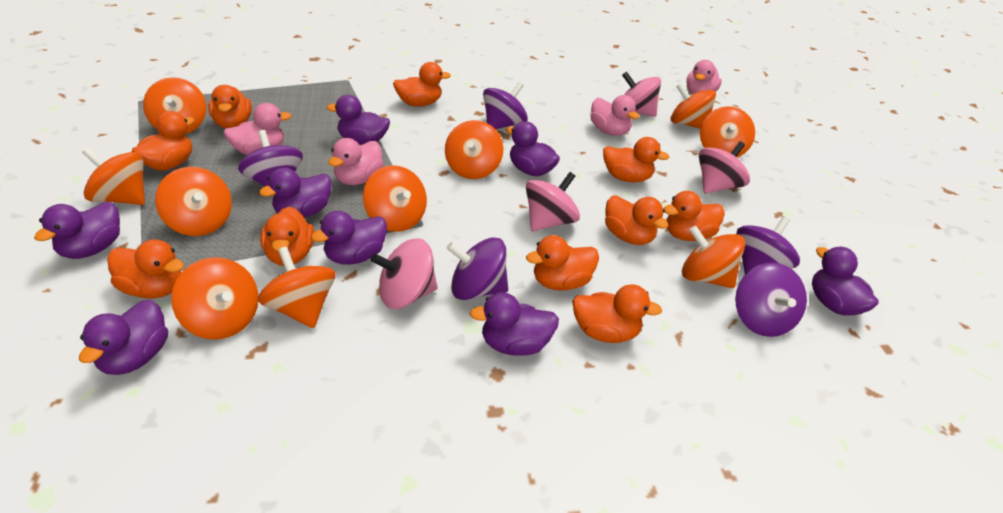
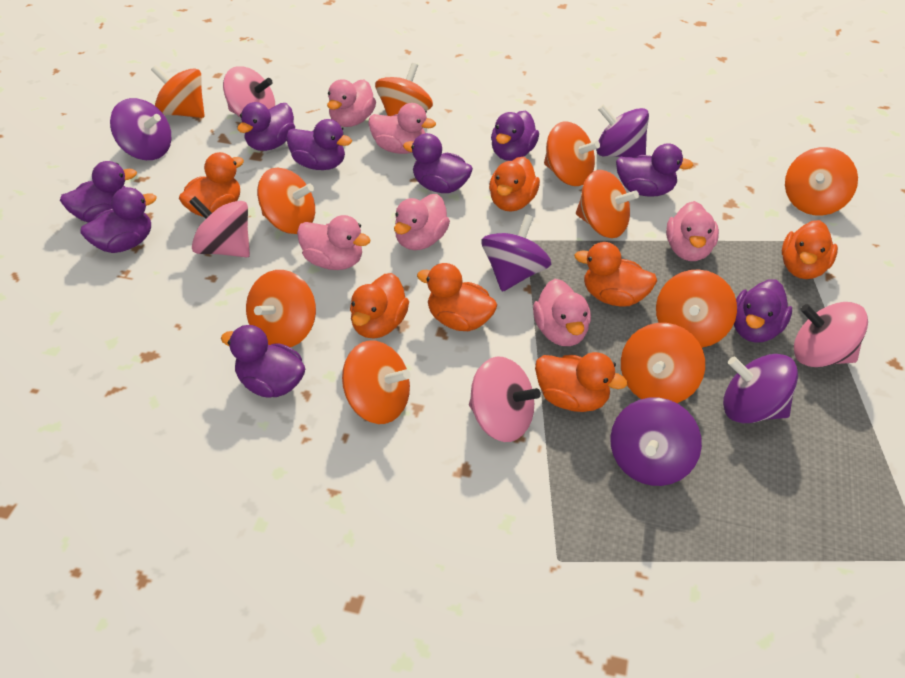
orange duck: [107,239,184,299] [132,111,194,171] [209,85,252,128] [260,206,314,266] [393,62,451,107] [526,235,599,291] [572,284,662,343] [603,137,669,182] [605,195,669,245] [663,191,725,241] = 10 -> [179,152,244,217] [350,273,409,339] [417,263,497,331] [489,157,540,211] [535,352,627,412] [574,242,657,307] [782,220,838,279] = 7
pink duck: [223,103,291,155] [328,138,384,185] [590,95,640,136] [686,60,722,94] = 4 -> [297,215,370,270] [327,79,376,127] [368,103,436,154] [394,194,450,250] [533,279,591,346] [666,201,719,261] = 6
purple duck: [34,202,120,259] [79,299,168,375] [259,167,332,217] [311,211,387,265] [327,95,390,145] [470,292,559,356] [506,121,560,176] [812,247,879,316] = 8 -> [60,161,137,223] [80,187,157,253] [221,325,305,398] [237,102,295,151] [286,119,352,170] [403,133,473,193] [491,111,539,161] [616,143,694,197] [734,280,792,343] = 9

